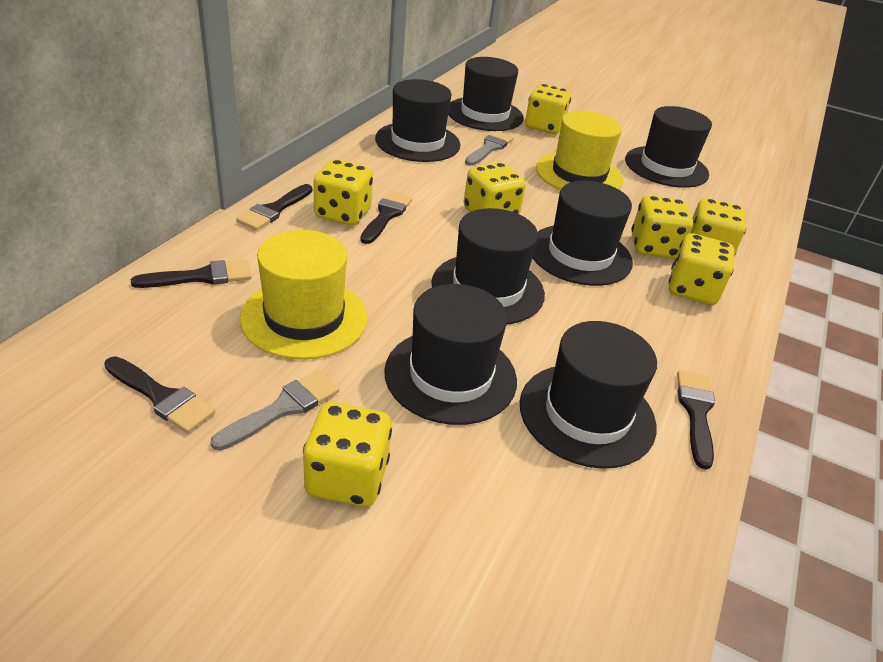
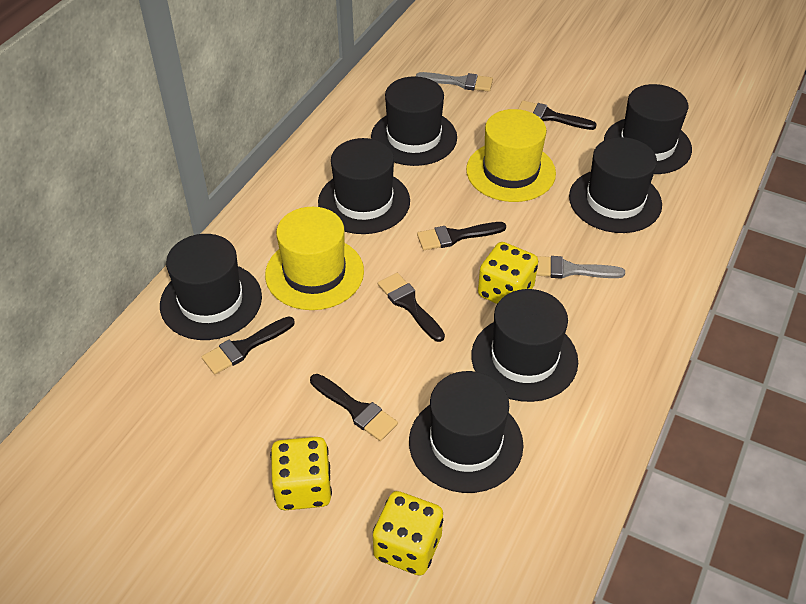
yellow dice: [303,402,392,507] [313,159,373,225] [464,162,526,215] [525,84,571,134] [631,195,693,259] [669,233,734,305] [690,198,746,256] = 7 -> [270,437,332,510] [373,491,443,576] [478,242,538,304] = 3

